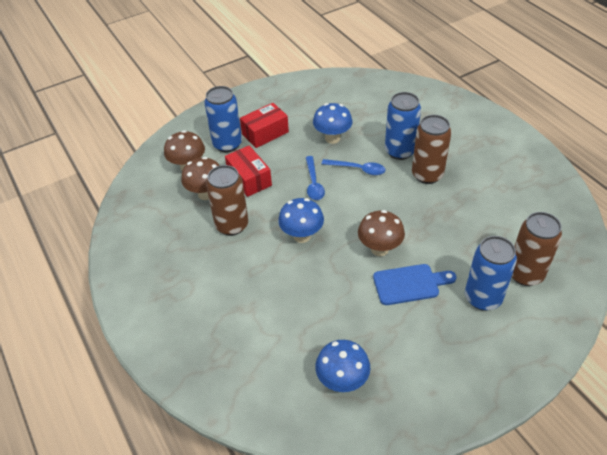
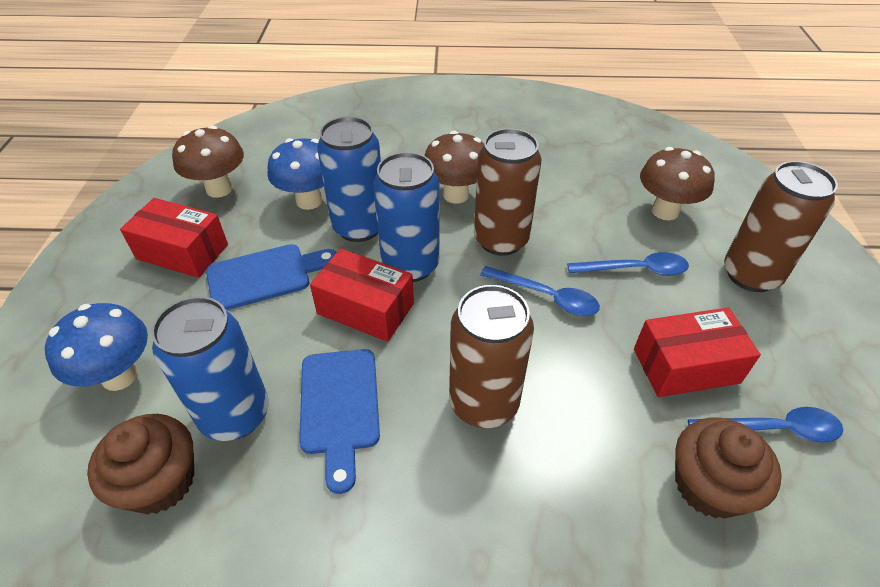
blue cutting board: [373,264,457,305] = 1 -> [206,244,337,310] [299,349,380,494] = 2
blue mushroom: [278,198,324,243] [313,103,352,144] [315,340,370,392] = 3 -> [45,303,148,391] [267,138,324,210] = 2
blue spoon: [306,156,325,200] [322,159,385,175] = 2 -> [480,266,600,316] [567,252,689,276] [688,407,843,443] = 3
brown cupcake: none = 0 -> [87,414,194,514] [675,417,782,519] = 2
red box: [225,145,272,197] [240,103,289,148] = 2 -> [120,198,228,278] [310,248,414,342] [634,307,761,397] = 3

